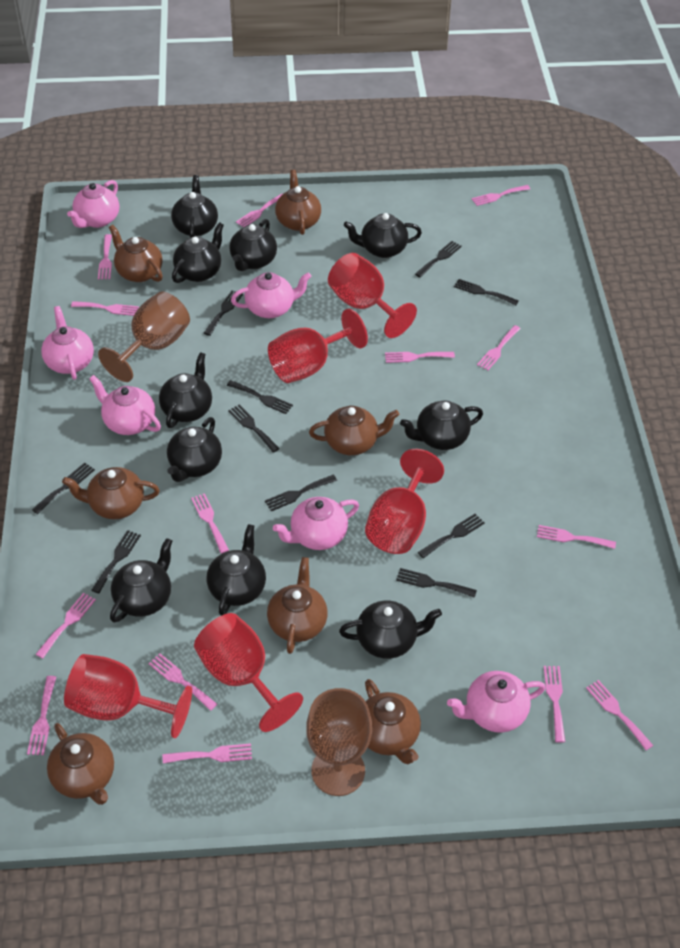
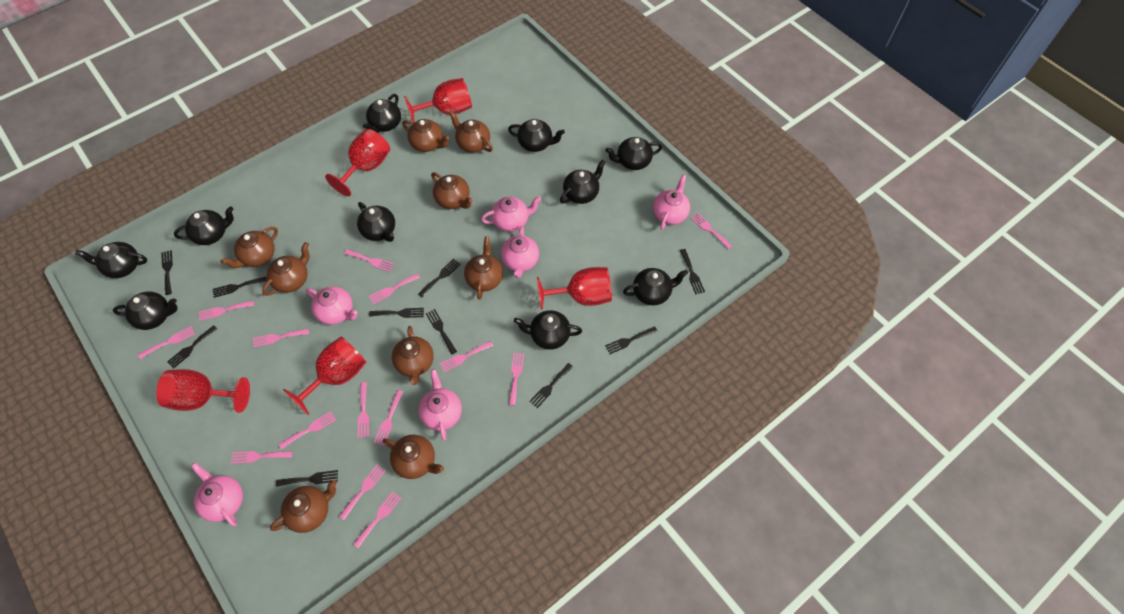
brown goblet: [98,291,190,382] [306,688,372,796] = 2 -> none = 0
brown teapot: [47,723,114,805] [62,467,160,519] [109,225,163,282] [267,557,328,654] [275,170,321,235] [309,406,400,455] [365,679,421,764] = 7 -> [221,227,278,268] [262,242,309,296] [270,480,337,533] [383,435,444,479] [392,326,434,385] [402,119,449,152] [431,172,473,209] [449,111,493,153] [464,237,503,299] = 9

